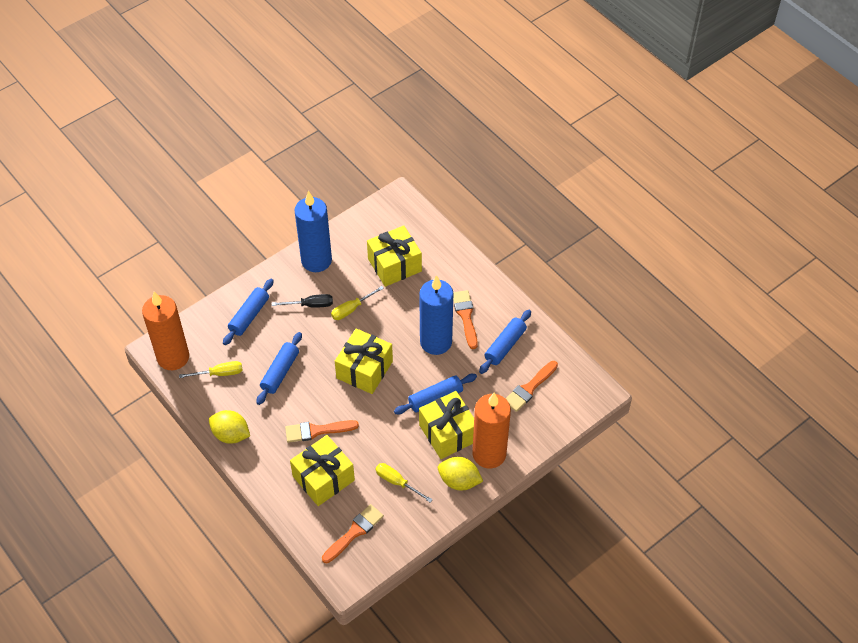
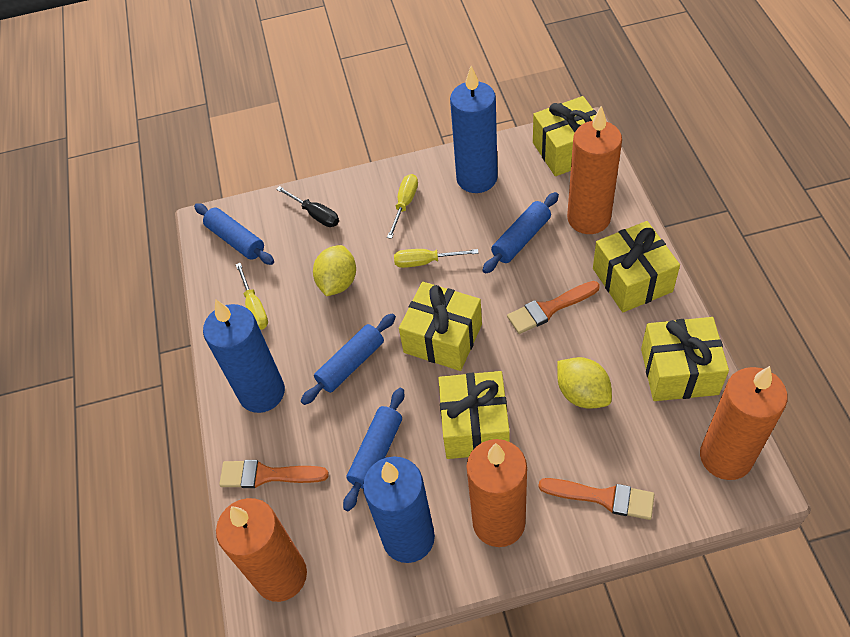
blue candle: [294,191,332,272] [419,275,453,355] = 2 -> [203,299,285,413] [363,456,435,563] [450,66,498,193] = 3
orange brush: [285,420,359,443] [322,504,384,563] [453,290,478,349] [506,361,558,412] = 4 -> [219,460,329,488] [507,281,600,334] [538,478,655,520] = 3
orange candle: [142,292,189,370] [472,393,511,468] = 2 -> [216,498,307,602] [466,439,527,547] [567,106,622,234] [700,366,788,480] = 4
yellow gift: [290,435,355,506] [335,328,393,394] [367,225,422,287] [419,391,474,459] = 4 -> [399,282,482,371] [438,371,510,459] [533,96,597,176] [593,221,680,312] [641,317,729,401] = 5

